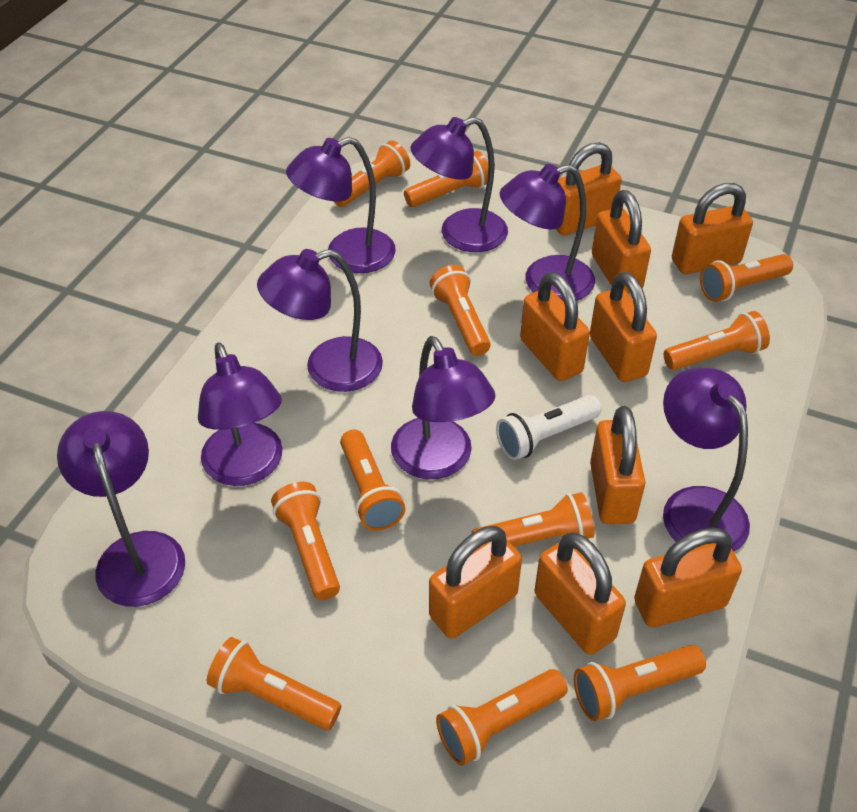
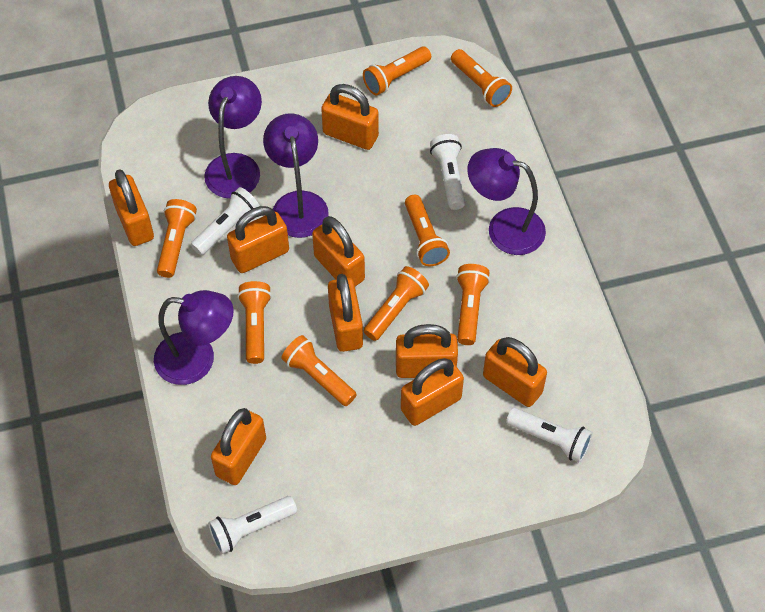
orange flashlight: [207,637,341,730] [271,482,340,600] [334,140,410,207] [340,430,406,531] [404,151,489,207] [430,265,491,356] [436,669,568,766] [472,492,594,547] [574,645,706,721] [664,311,770,370] [700,254,793,302] = 11 -> [157,199,197,278] [237,281,272,364] [281,335,357,406] [363,46,431,95] [364,266,429,341] [405,195,450,266] [451,49,512,107] [456,264,490,345] = 8
purple lamp: [57,411,185,607] [198,343,282,486] [257,249,383,392] [286,137,396,273] [391,336,496,479] [410,117,508,252] [500,164,595,302] [663,368,750,552] = 8 -> [154,290,234,385] [204,76,262,199] [263,113,329,238] [468,148,546,255] = 4
white flashlight: [496,395,602,460] = 1 -> [191,187,260,255] [208,496,297,554] [430,134,465,210] [506,408,593,463] = 4

